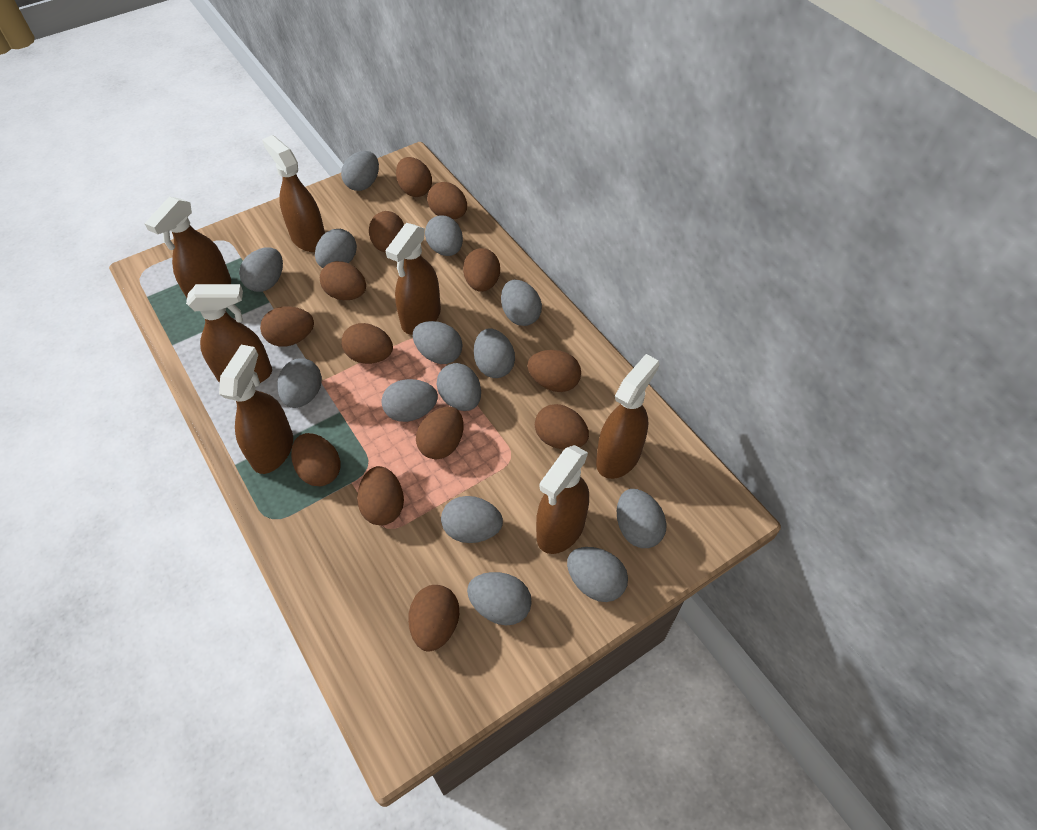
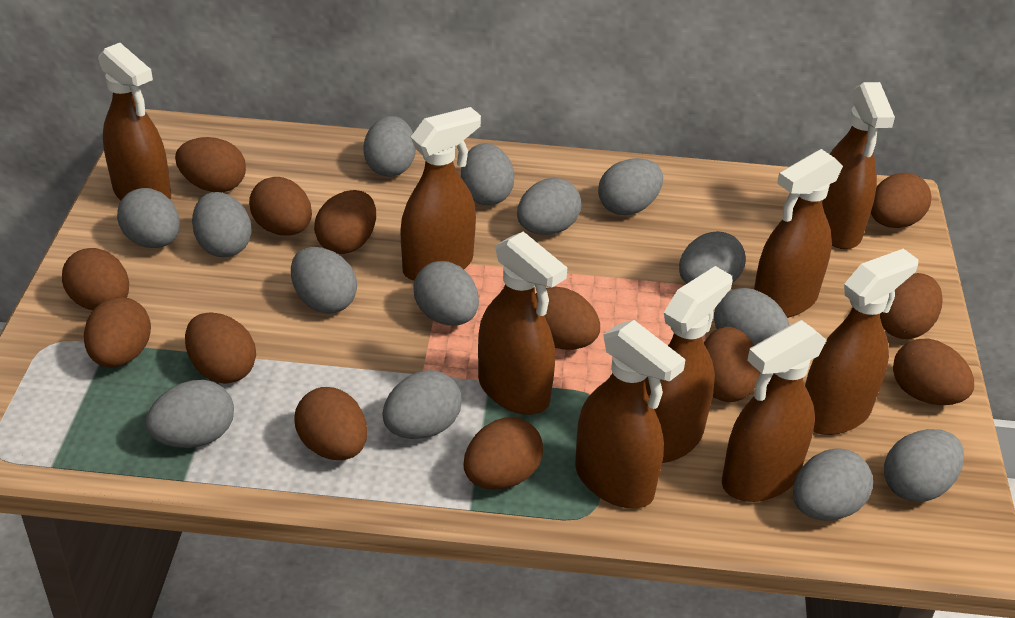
brown spray bottle: [144,197,231,298] [186,284,272,383] [219,345,293,474] [262,135,325,252] [385,223,441,334] [536,445,589,554] [596,354,659,479] = 7 -> [98,43,171,200] [400,107,481,281] [478,231,567,415] [575,320,686,508] [645,266,732,463] [722,320,827,502] [754,149,843,318] [805,248,918,435] [822,82,895,249] = 9

